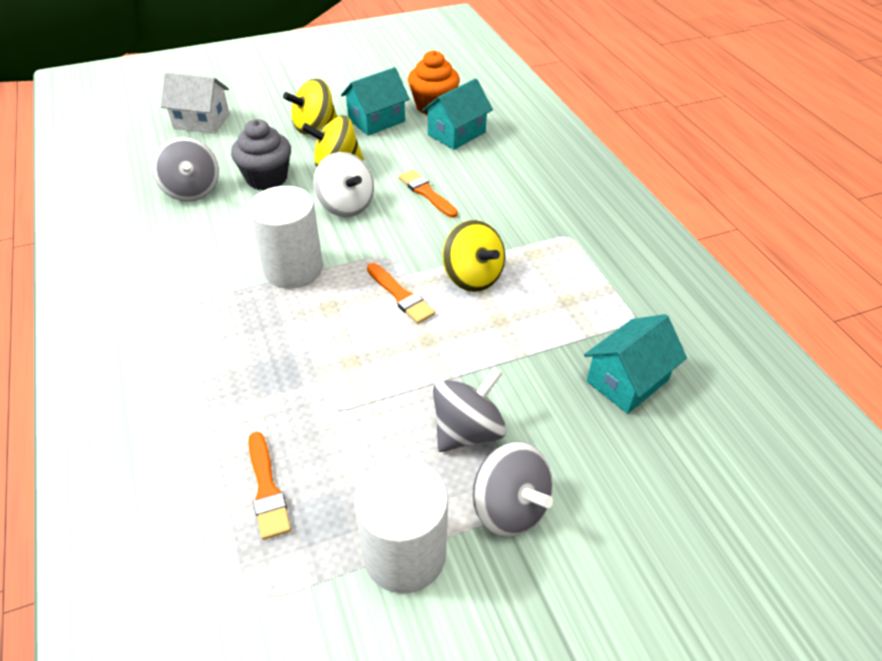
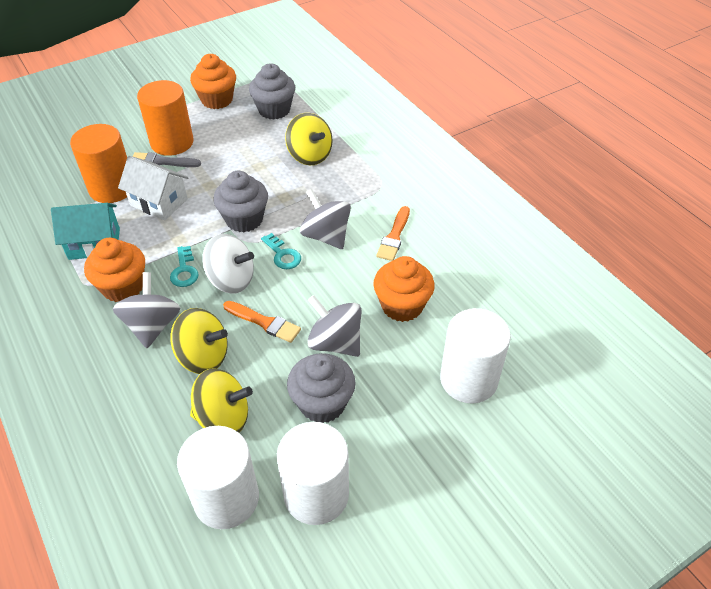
grey brush: none = 0 -> [133,152,201,167] = 1
grey cupcake: [231,119,291,191] = 1 -> [213,171,268,232] [249,63,295,120] [287,353,356,423] = 3
orange brush: [248,432,291,540] [367,263,435,324] [398,170,458,218] = 3 -> [223,301,301,343] [376,206,410,261] = 2
orange cupcake: [408,50,460,115] = 1 -> [84,238,145,302] [190,54,236,109] [374,256,435,322] = 3
orange cylinder: none = 0 -> [70,124,127,203] [137,80,193,156] = 2
turquoise house: [341,67,410,136] [422,78,493,150] [584,314,687,414] = 3 -> [51,203,120,260] = 1
turquoise key: none = 0 -> [170,246,198,287] [261,233,301,269] = 2
white cylinder: [249,186,323,289] [355,458,448,594] = 2 -> [177,426,259,529] [277,422,349,525] [440,308,511,403] = 3

